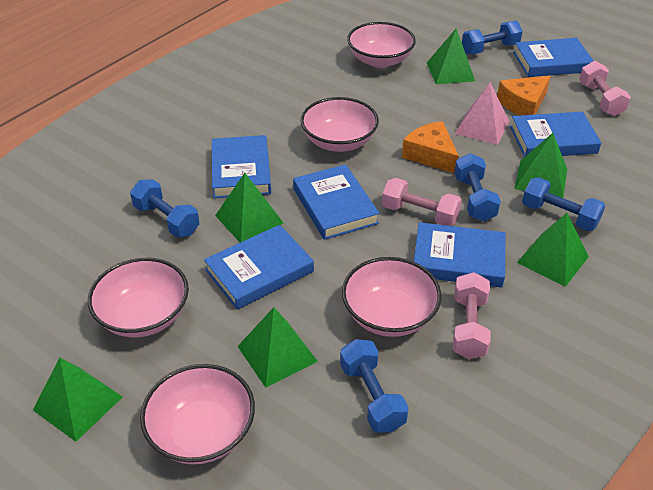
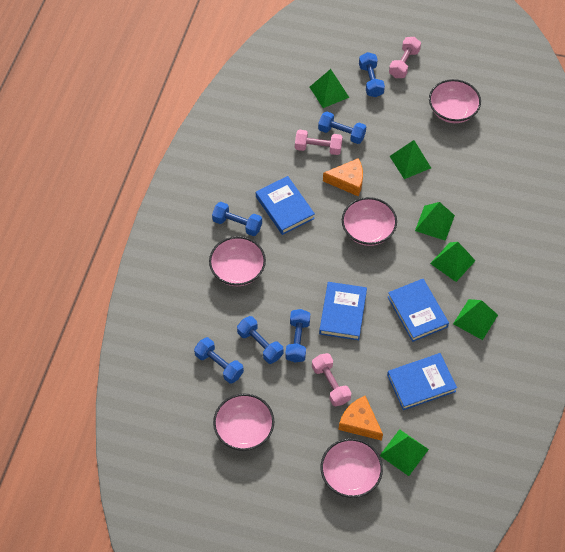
blue book: [204,225,314,309] [212,135,271,198] [293,164,380,240] [414,222,505,287] [510,112,601,157] [513,38,594,77] = 6 -> [256,176,315,235] [319,282,367,340] [387,353,457,410] [388,279,449,342] = 4
blue dumbbell: [130,179,200,237] [340,339,409,433] [454,153,501,221] [462,21,523,54] [522,177,606,231] = 5 -> [194,337,244,384] [212,202,262,236] [237,316,284,364] [285,309,310,363] [318,111,366,144] [359,52,385,97] = 6
pink pyramid: [455,82,509,145] = 1 -> none = 0

